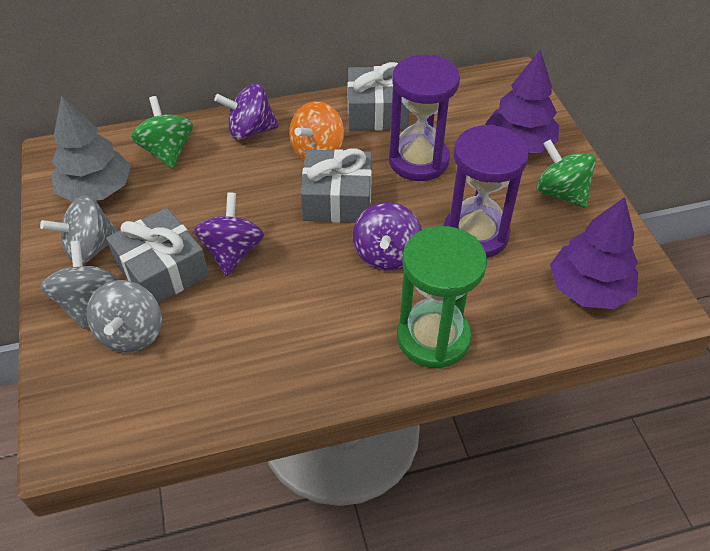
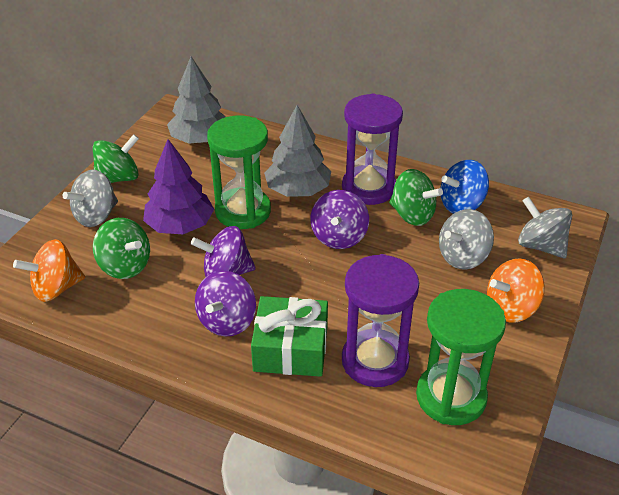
blue spinning top: none = 0 -> [440,160,489,214] = 1
green gift: none = 0 -> [251,296,328,377] = 1
green hourglass: [397,226,487,369] = 1 -> [207,115,271,229] [416,289,506,425] = 2
green spinning top: [131,96,193,169] [536,139,596,208] = 2 -> [93,134,139,183] [93,218,150,279] [389,169,443,226] = 3
grey gift: [106,208,209,303] [301,148,372,223] [347,62,410,131] = 3 -> none = 0
grey tree: [51,96,131,202] = 1 -> [167,57,226,143] [264,105,331,197] = 2
orange spinning top: [289,101,344,161] = 1 -> [13,239,85,302] [487,258,545,323] = 2
purple tree: [485,49,559,153] [550,197,638,309] = 2 -> [143,139,214,234] = 1

